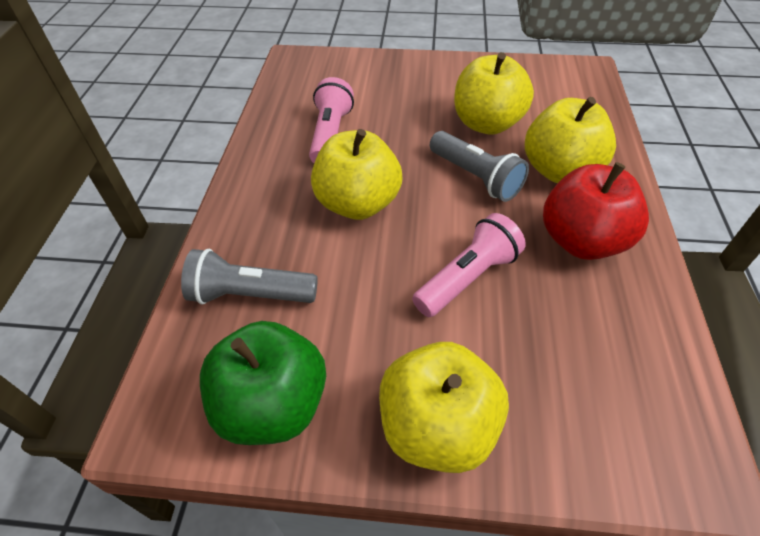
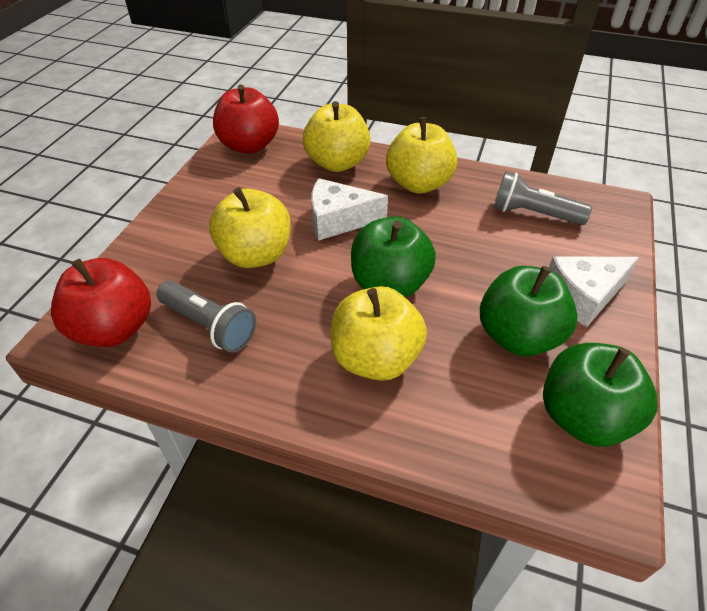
green apple: [200,321,326,445] = 1 -> [351,216,436,298] [480,266,578,356] [543,343,658,447] = 3
pink flashlight: [309,77,354,163] [412,213,526,317] = 2 -> none = 0
red apple: [543,162,649,260] = 1 -> [51,258,151,347] [213,85,279,154] = 2
white cheese: none = 0 -> [311,178,388,241] [549,256,639,327] = 2

